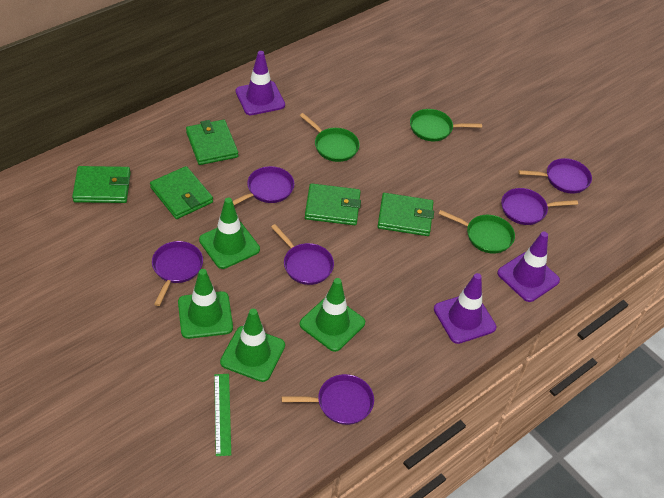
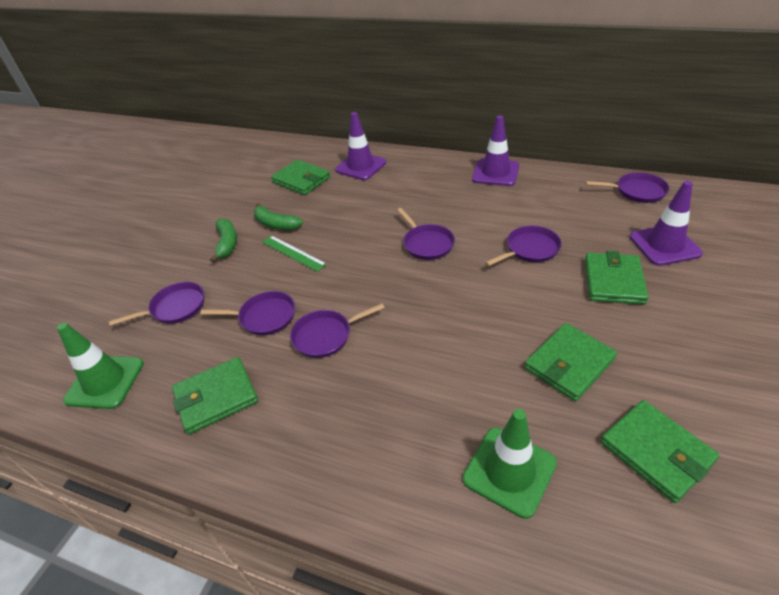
green banana: none = 0 -> [210,218,237,263] [254,203,303,230] = 2
green pan: [300,113,360,162] [410,109,482,141] [439,210,515,253] = 3 -> none = 0
green traffic cone: [178,269,233,339] [199,198,260,269] [220,309,285,382] [300,278,365,352] = 4 -> [57,323,144,409] [463,409,557,519] = 2

